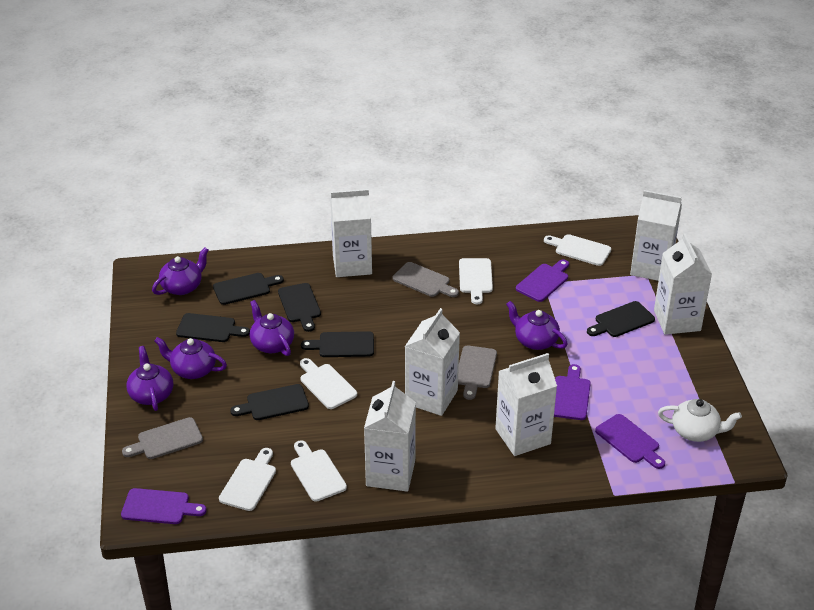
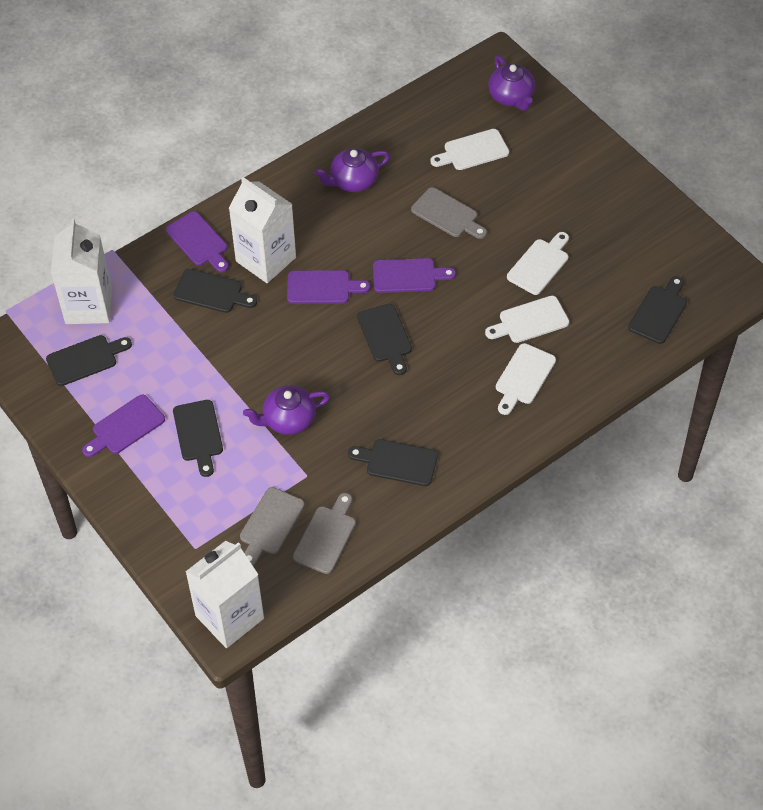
purple teapot: [126,346,173,411] [152,247,209,295] [154,337,227,379] [250,300,294,356] [506,301,568,350] = 5 -> [243,385,330,435] [314,148,390,192] [488,56,535,111] = 3
white carton: [330,189,372,277] [364,381,416,492] [405,308,460,416] [495,353,557,456] [630,190,682,281] [654,233,712,335] = 6 -> [51,219,112,324] [185,541,264,648] [229,177,296,283] = 3
white cutting board: [219,448,276,511] [291,440,347,502] [300,358,357,409] [459,258,493,304] [544,234,611,266] = 5 -> [430,129,509,170] [485,296,569,343] [496,343,556,415] [507,232,569,295] = 4
white teapot: [658,399,742,442] = 1 -> none = 0

